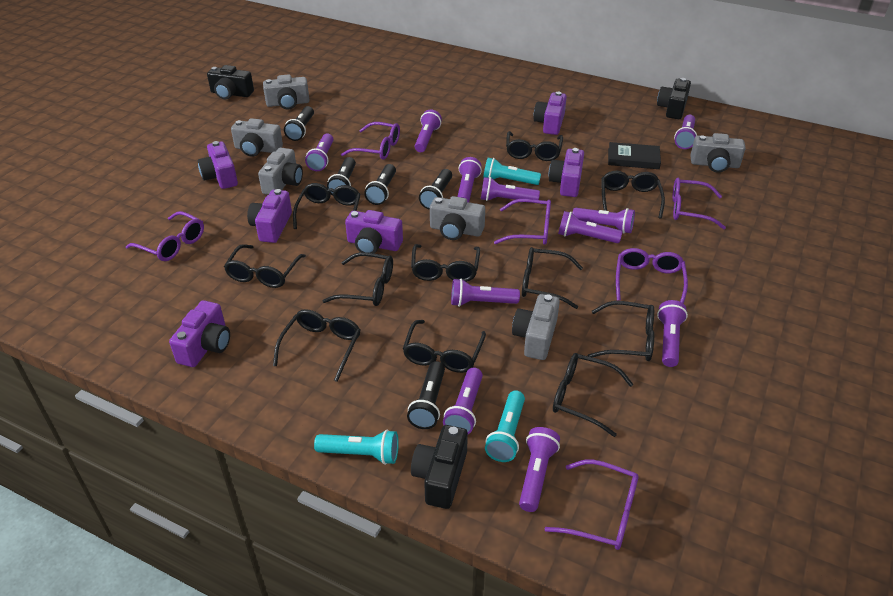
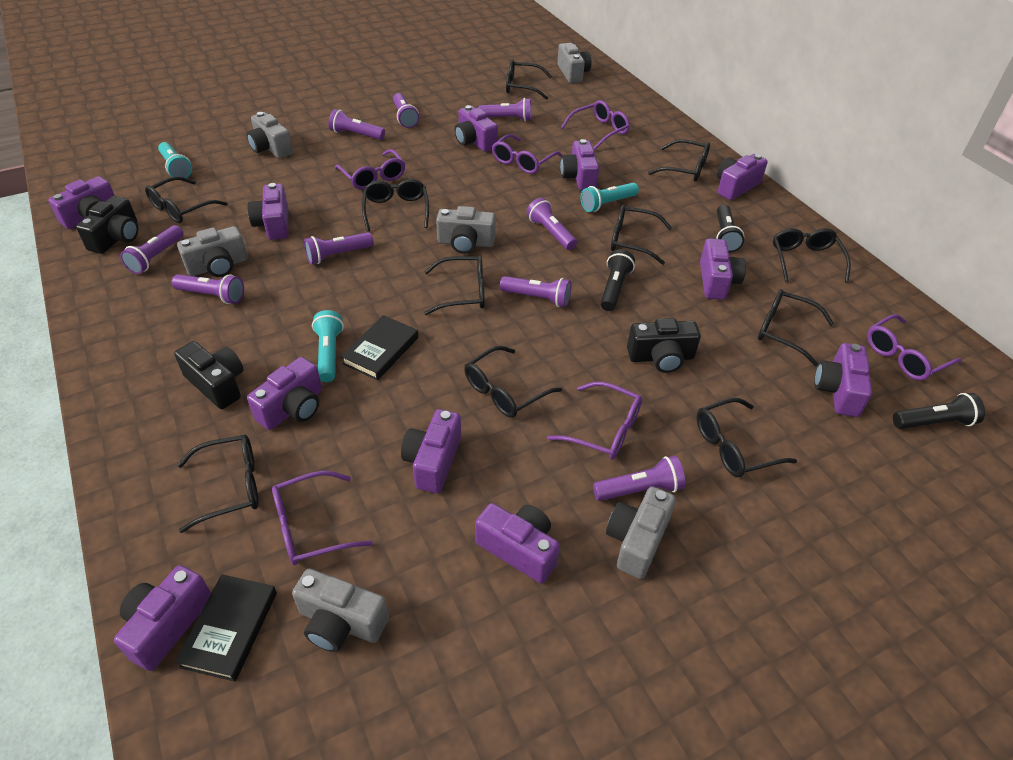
black book: [608,142,661,169] = 1 -> [175,574,277,682] [341,315,418,380] = 2
black flashlight: [284,106,314,141] [327,157,356,196] [364,164,396,205] [407,361,445,429] [419,169,452,210] = 5 -> [600,249,635,311] [716,205,744,252] [893,393,985,429] = 3
purple camera: [169,300,230,367] [198,141,238,189] [247,189,292,243] [345,210,403,253] [534,92,567,135] [548,148,584,197] = 6 -> [48,176,115,229] [114,565,211,671] [247,183,288,240] [247,357,322,430] [401,409,461,493] [455,105,498,152] [475,503,560,584] [560,139,599,191] [700,239,746,300] [717,154,768,200] [814,343,872,417] = 11
purple flashlight: [305,134,334,171] [414,110,442,152] [443,367,483,434] [451,278,520,307] [457,157,482,202] [481,177,540,201] [519,427,560,512] [558,211,622,243] [572,208,635,233] [657,300,688,367] [674,115,697,149] = 11 -> [120,225,183,274] [172,274,244,304] [304,232,374,264] [328,109,385,140] [393,93,419,128] [478,98,531,121] [500,276,572,307] [527,198,577,250] [593,456,685,501] = 9

